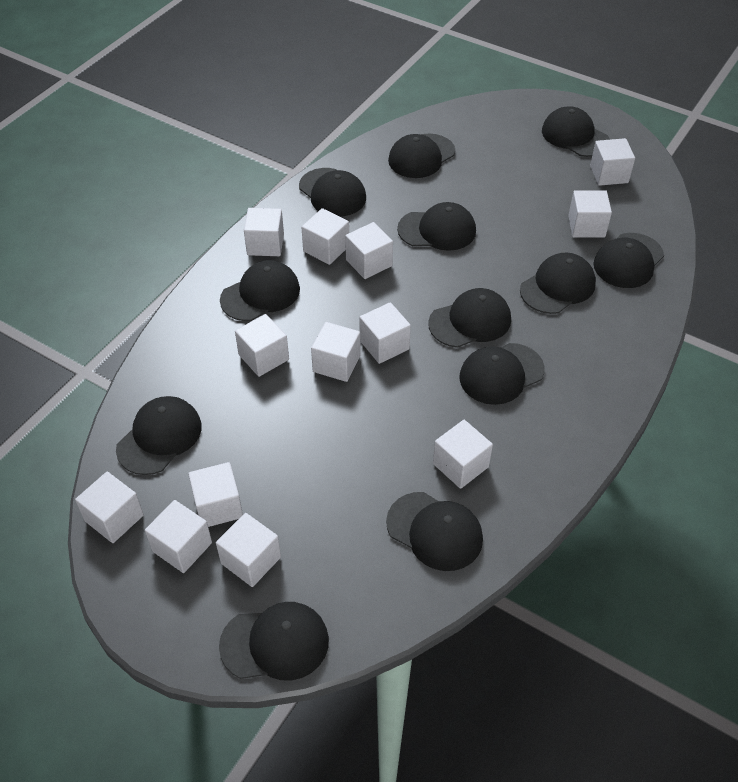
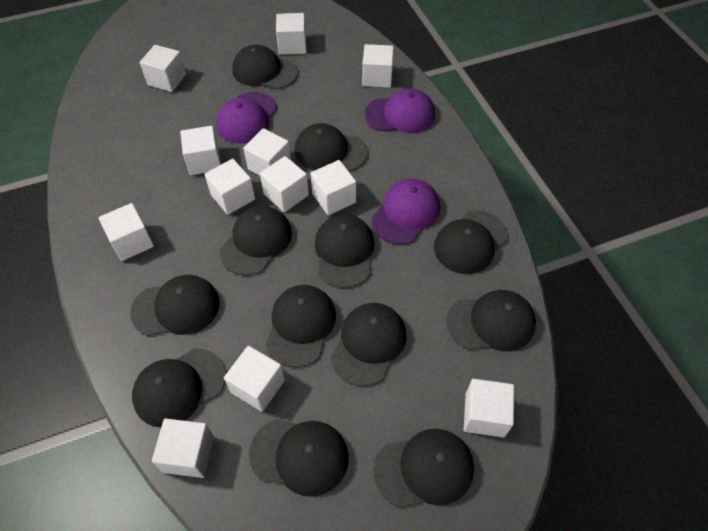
purple cap: none = 0 -> [216,92,277,143] [365,88,435,133] [372,179,440,244] = 3
white cube: [75,471,144,543] [145,500,212,573] [188,462,243,527] [216,513,281,587] [235,314,289,377] [244,208,284,256] [301,208,349,265] [311,322,361,382] [345,222,393,279] [359,302,411,364] [433,420,493,489] [568,190,612,238] [590,138,635,186] = 13 -> [99,203,154,261] [140,45,186,92] [152,418,214,478] [180,126,221,175] [204,159,255,215] [224,346,285,412] [243,128,291,176] [260,156,309,212] [276,13,307,55] [310,160,356,215] [362,44,394,88] [464,379,514,438] = 12

